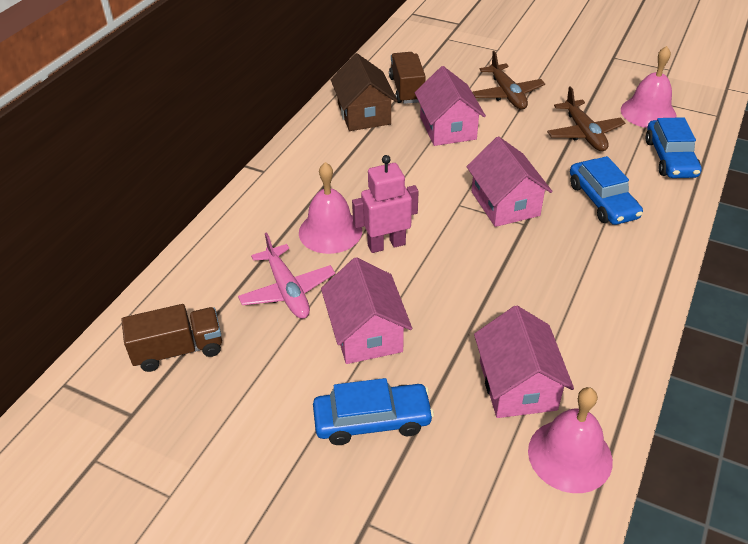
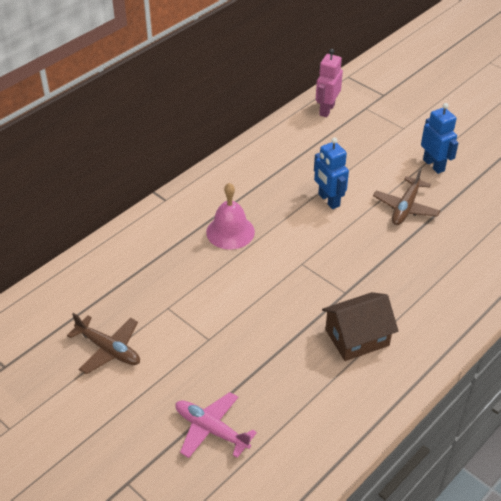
blue car: [313,378,434,445] [570,156,643,225] [645,117,702,178] = 3 -> none = 0
blue robot: none = 0 -> [314,137,349,209] [421,103,458,174] = 2
brown truck: [122,304,222,372] [389,52,426,104] = 2 -> none = 0
pink bell: [299,162,362,254] [528,387,613,493] [621,46,677,128] = 3 -> [206,183,255,250] = 1
pink house: [321,257,412,364] [415,66,486,146] [467,136,553,227] [474,305,574,418] = 4 -> none = 0

